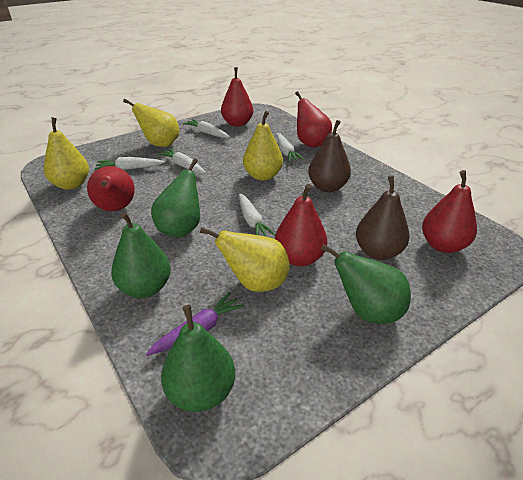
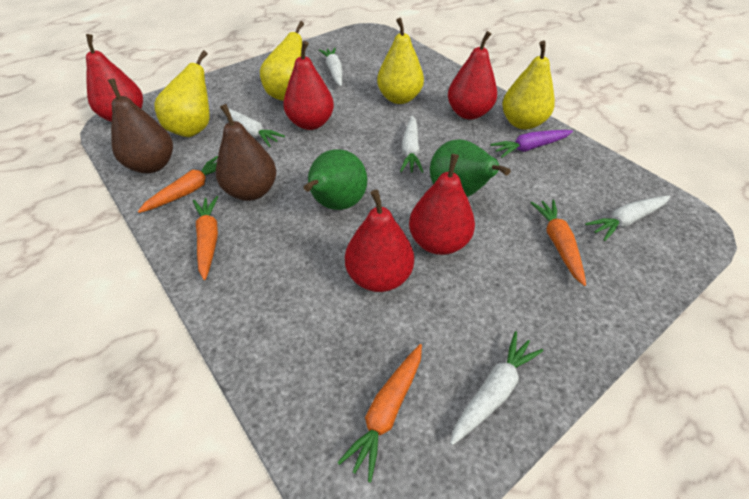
green pear: [111,212,171,298] [151,158,200,237] [161,305,235,412] [321,244,411,324] = 4 -> [304,149,367,210] [430,139,511,197] = 2
orange carrot: none = 0 -> [138,156,218,213] [193,196,218,280] [337,344,422,482] [530,200,586,286] = 4

